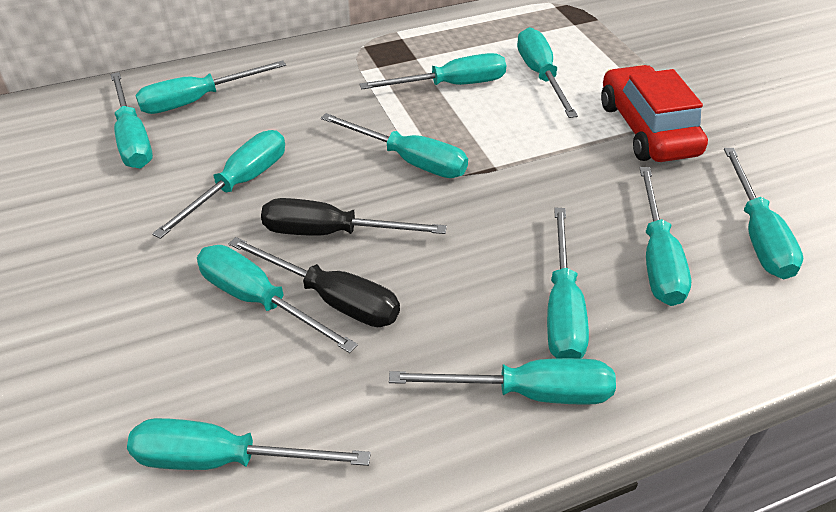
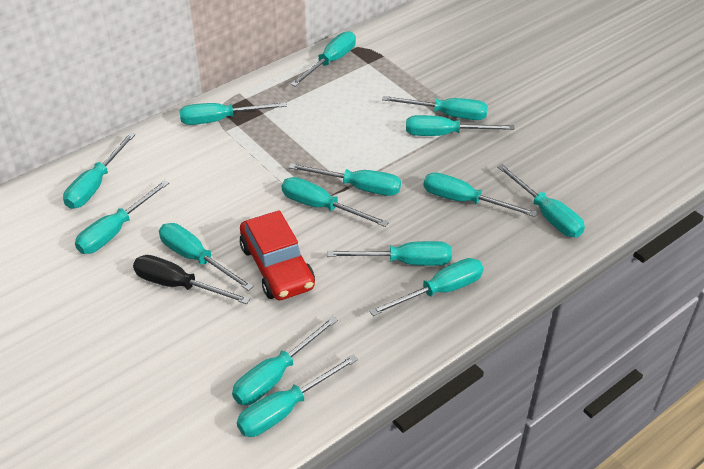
black screwdriver: [229,237,400,327] [261,198,447,236] = 2 -> [133,255,250,304] = 1
turquoise screwdriver: [110,72,153,168] [127,418,371,470] [135,60,286,114] [152,130,285,239] [197,245,358,353] [321,113,468,178] [360,53,506,90] [389,358,616,405] [517,27,578,118] [547,207,589,358] [640,167,691,306] [724,148,803,279] = 12 -> [63,133,135,209] [75,180,169,254] [159,223,254,291] [180,102,287,125] [232,316,338,405] [237,354,358,437] [282,177,389,227] [289,163,401,196] [290,31,356,87] [327,241,452,266] [369,258,483,316] [382,96,488,120] [406,115,515,136] [423,172,537,217] [497,164,585,237] = 15

